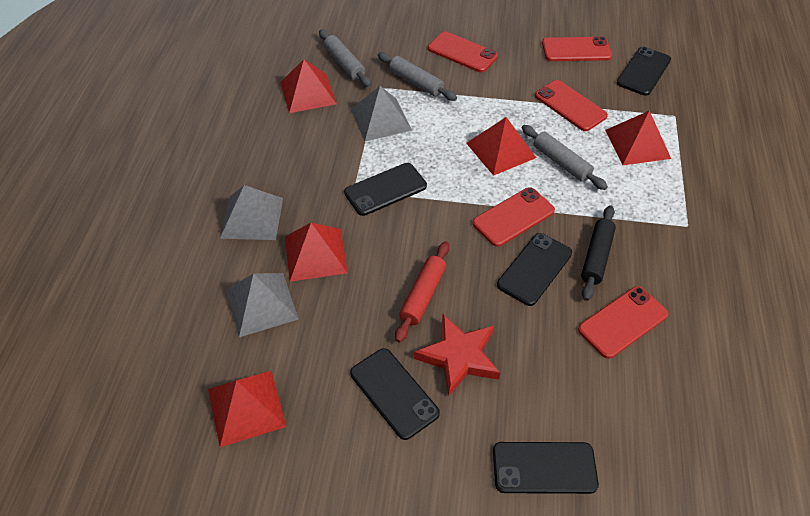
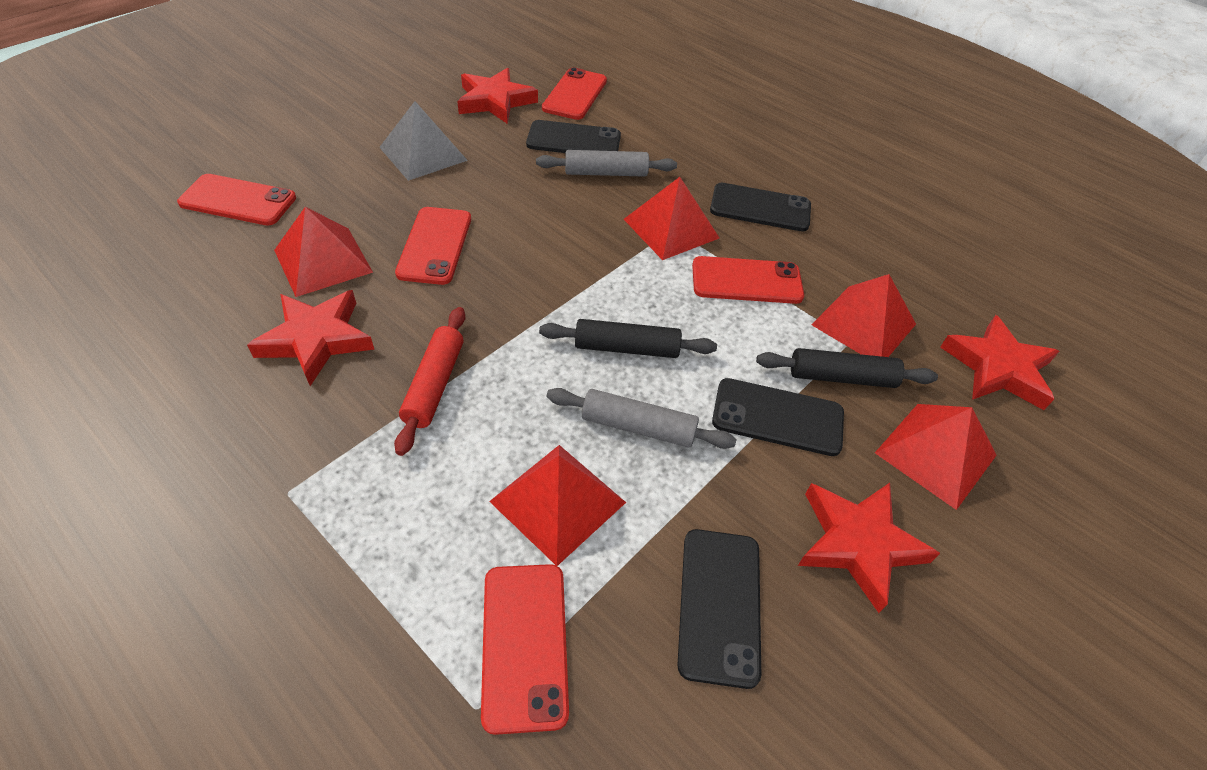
black phone: [344,163,427,216] [350,348,440,440] [493,442,599,494] [497,233,572,306] [617,47,671,96] = 5 -> [526,120,621,153] [678,529,761,689] [710,183,811,231] [712,378,844,456] = 4
black rolling pin: [581,205,616,301] = 1 -> [539,319,717,358] [756,348,938,388] = 2
grey pyramid: [220,185,283,240] [226,273,299,337] [350,86,412,141] = 3 -> [379,101,468,181] = 1
grey rolling pin: [319,29,371,87] [378,52,457,101] [522,125,608,190] = 3 -> [536,150,677,177] [547,388,736,449] = 2
red star: [414,314,500,396] = 1 -> [247,290,375,386] [457,68,538,124] [798,483,940,613] [940,315,1059,410] = 4

